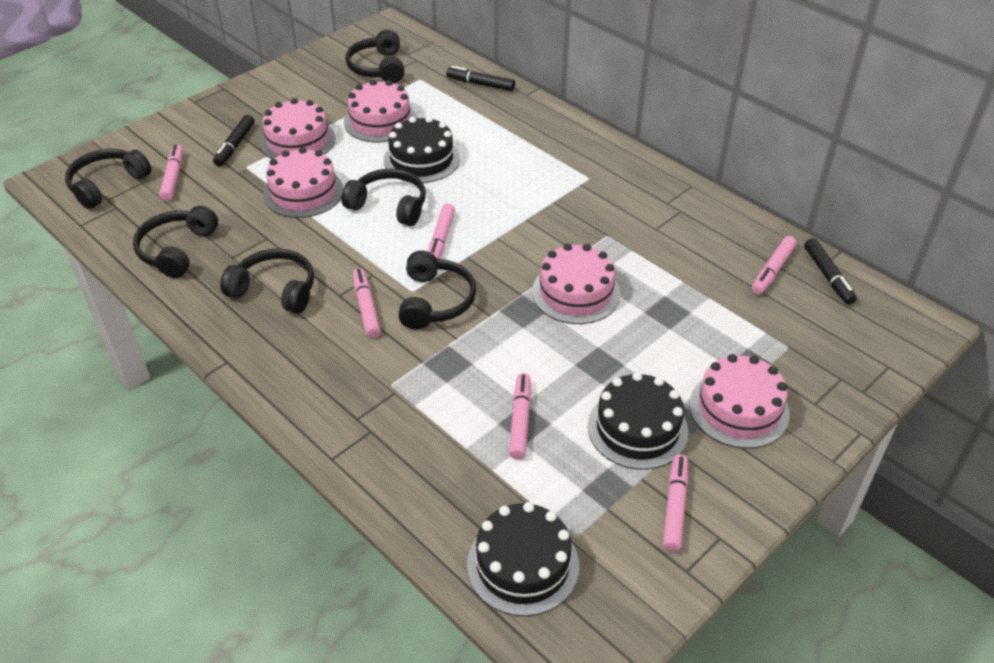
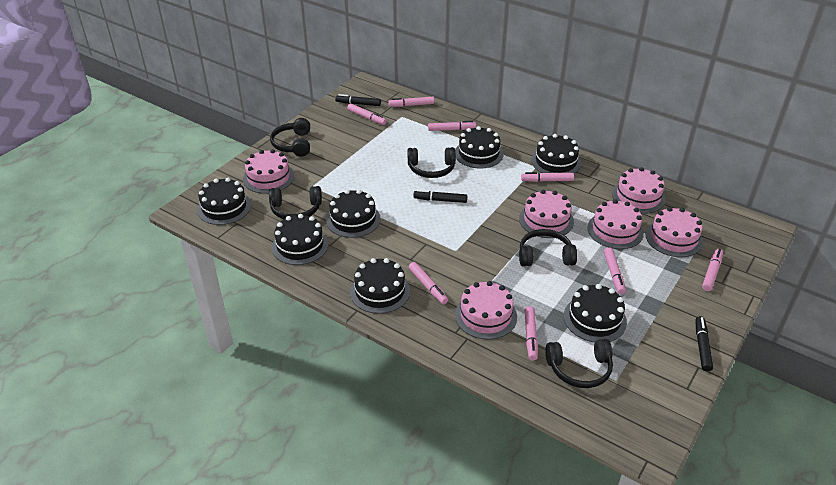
black cake: [384,116,460,183] [467,502,579,616] [588,372,689,470] = 3 -> [197,178,251,225] [272,214,328,265] [326,189,381,238] [350,258,410,314] [455,126,503,169] [531,134,581,173] [564,284,627,342] = 7
black headphones: [65,149,151,209] [133,206,218,278] [220,249,314,314] [341,169,426,226] [345,30,404,83] [399,251,476,330] = 6 -> [269,186,322,219] [270,118,310,157] [408,147,456,178] [519,229,577,267] [545,339,613,388] = 5
pink cake: [260,98,335,159] [263,147,343,218] [344,80,417,142] [532,243,620,324] [689,354,789,449] = 5 -> [243,149,294,194] [455,281,517,340] [519,190,574,238] [587,199,644,249] [612,167,666,214] [646,207,703,257] = 6
pink marker: [159,145,183,201] [353,268,381,338] [428,203,455,259] [509,373,531,459] [663,454,688,552] [752,236,797,295] = 6 -> [347,103,387,125] [388,97,434,107] [409,262,448,304] [428,121,476,131] [521,172,574,182] [525,306,538,361] [604,248,626,294] [702,249,723,291] = 8

